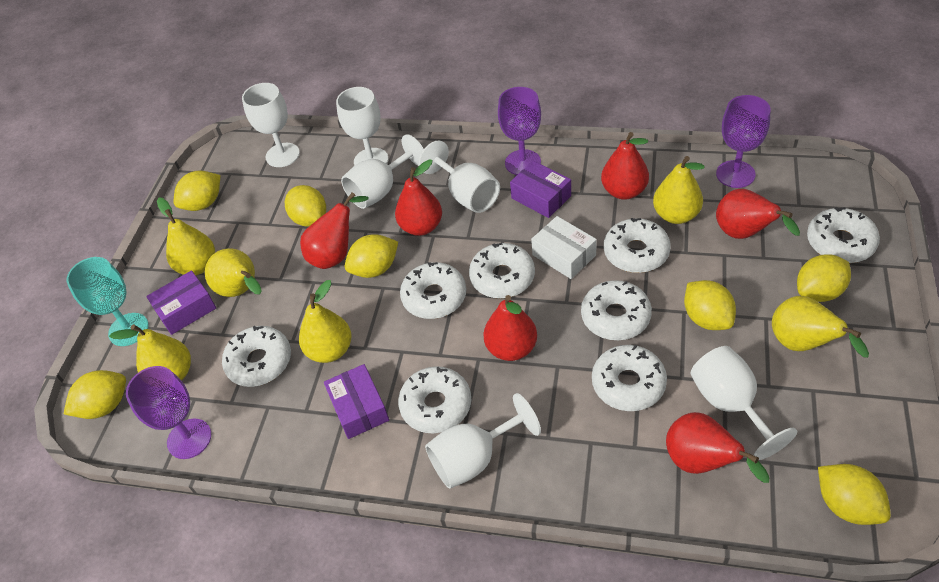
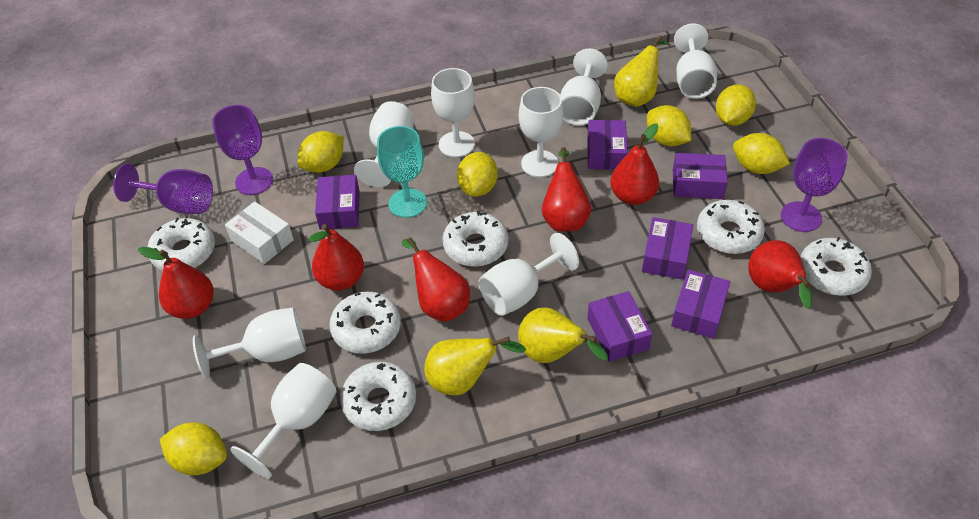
purple box: [146,270,216,335] [324,364,389,439] [510,161,571,218] = 3 -> [315,175,360,230] [587,120,628,170] [587,291,652,362] [642,217,693,280] [671,270,730,339] [673,153,728,199] = 6
white donut: [222,326,291,387] [398,366,471,433] [400,262,466,319] [469,243,535,299] [581,280,652,340] [592,345,667,411] [604,218,671,273] [807,207,880,263] = 8 -> [148,218,215,271] [329,291,401,354] [340,362,416,431] [442,211,508,267] [697,200,765,254] [801,237,872,296] = 6
white goblet: [242,83,300,167] [336,87,388,166] [341,134,424,209] [419,140,500,213] [425,393,541,489] [690,346,797,460] = 6 -> [193,307,306,379] [230,363,337,479] [354,101,414,187] [431,68,475,157] [478,233,579,316] [519,87,564,177] [560,48,608,126] [674,24,717,99] = 8
yellow lemon: [64,370,126,419] [174,171,220,211] [285,185,326,227] [345,234,398,278] [684,280,736,330] [797,254,851,302] [818,464,891,525] = 7 -> [160,422,227,475] [298,131,344,173] [457,152,498,197] [647,105,691,146] [716,84,756,126] [733,133,790,174] = 6
yellow pear: [109,324,191,381] [157,198,215,275] [205,249,262,297] [299,280,352,363] [653,156,705,224] [772,296,869,358] = 6 -> [424,337,526,395] [518,307,608,363] [614,35,668,107] = 3

